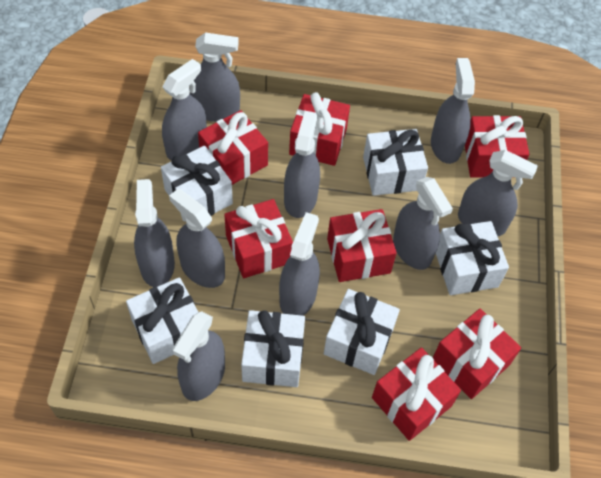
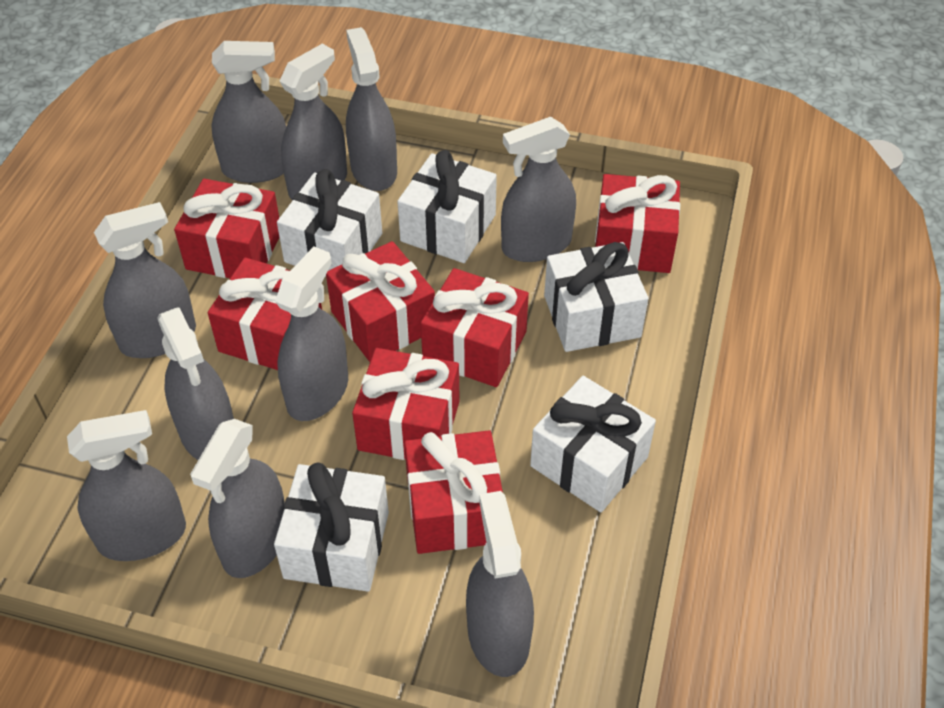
white gift: [126,277,198,364] [161,146,233,216] [241,310,305,387] [324,289,400,375] [363,129,428,196] [436,221,509,295] = 6 -> [274,462,389,592] [277,169,382,276] [397,150,497,263] [530,376,656,512] [544,242,648,352] = 5

